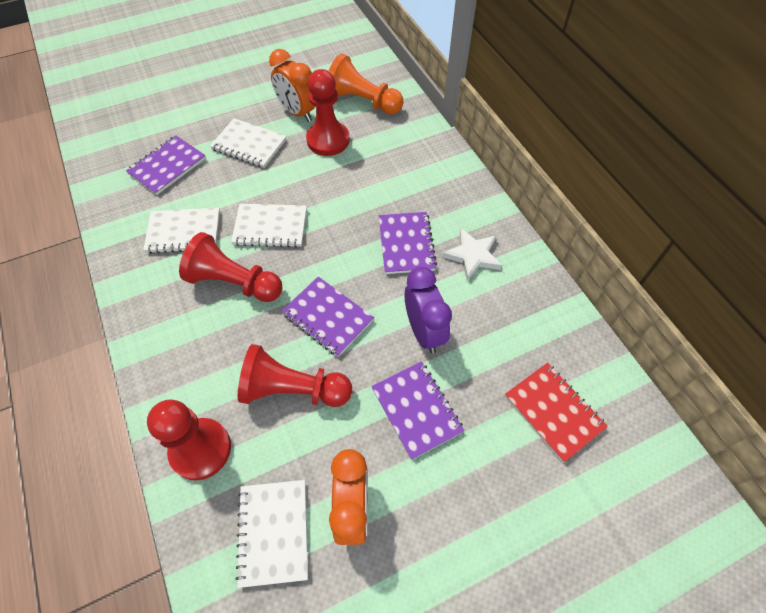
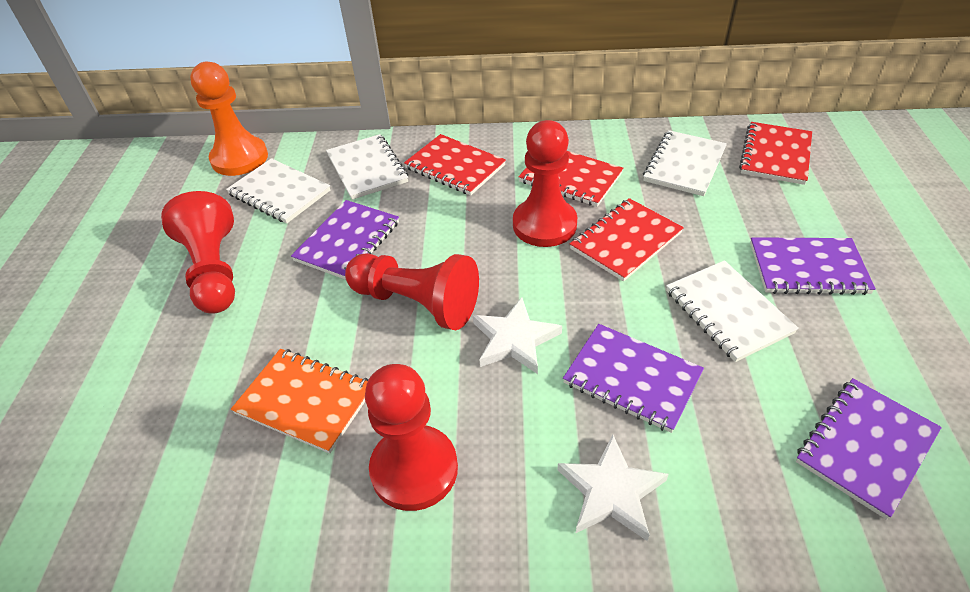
orange clock: [269,49,315,122] [329,449,368,545] = 2 -> none = 0
orange notebook: none = 0 -> [231,349,368,454] = 1
purple clock: [405,267,452,354] = 1 -> none = 0
red notebook: [505,363,608,462] = 1 -> [404,134,506,196] [518,151,623,207] [570,198,684,281] [739,122,812,185] = 4
white star: [442,228,502,281] = 1 -> [473,297,562,374] [557,435,669,541] = 2

